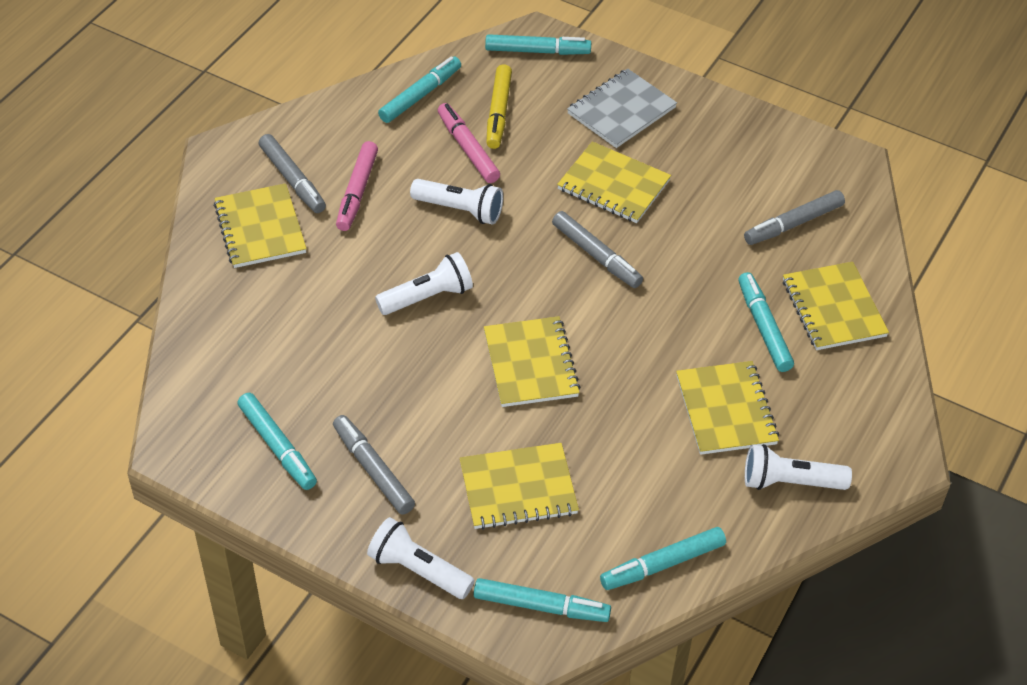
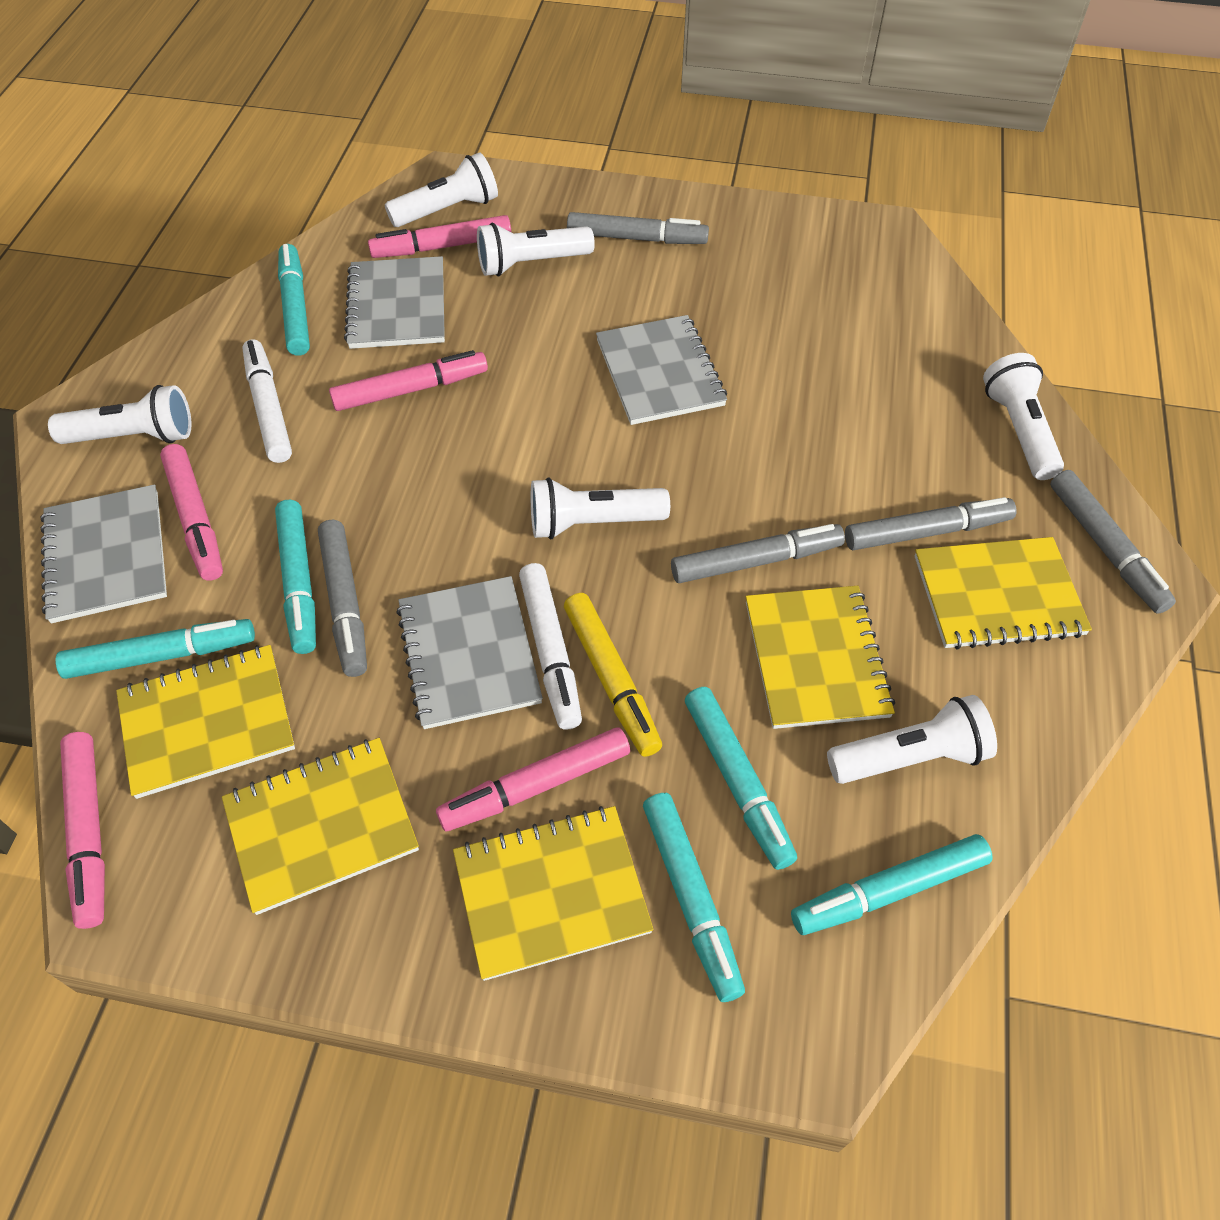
grey marker: [259,134,326,213] [333,415,415,515] [552,211,643,288] [744,190,845,245] = 4 -> [318,520,367,677] [567,212,709,244] [671,524,845,583] [845,497,1016,550] [1050,470,1176,614] = 5
grey notebook: [567,68,677,148] = 1 -> [41,484,167,623] [344,256,445,349] [396,576,543,729] [596,315,727,425] = 4
pink marker: [336,141,378,231] [438,103,500,183] = 2 -> [60,732,105,929] [160,444,223,581] [329,350,488,411] [368,215,511,258] [436,727,630,831] = 5
white flashlight: [367,517,475,599] [375,252,473,315] [410,179,503,225] [745,444,852,490] = 4 -> [48,385,192,444] [385,152,498,227] [477,223,595,276] [531,477,670,539] [827,695,997,784] [983,353,1064,480] = 6
white marker: none = 0 -> [242,339,292,463] [519,563,582,730] = 2
yellow notebook: [214,183,307,268] [460,443,579,530] [484,316,581,407] [557,141,671,223] [676,361,779,455] [783,262,889,350] = 6 -> [116,645,295,799] [222,738,419,915] [453,806,654,981] [746,586,895,729] [915,537,1092,650] = 5

